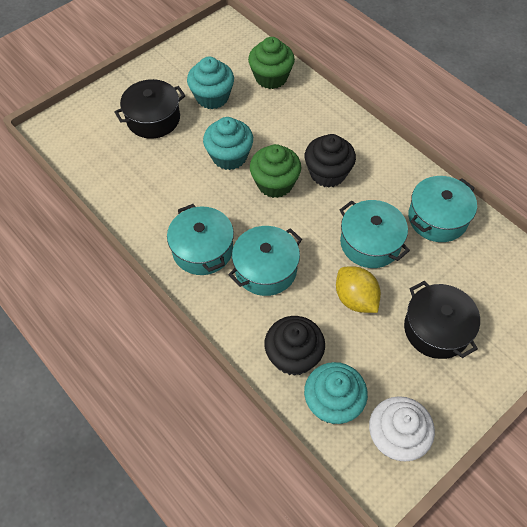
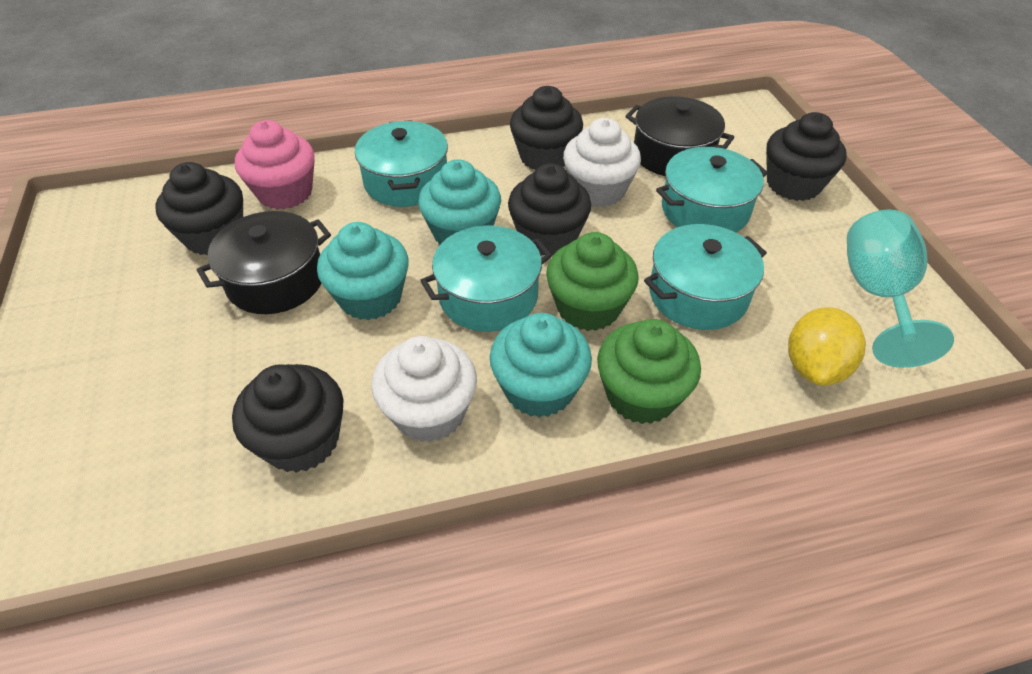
black cupcake: [264,316,325,376] [305,134,356,187] = 2 -> [156,162,243,255] [232,364,343,473] [508,163,591,256] [510,86,583,170] [766,112,847,201] = 5
pink cupcake: none = 0 -> [235,120,315,210] = 1
turquoise goblet: none = 0 -> [847,210,954,368] = 1
white cupcake: [369,396,435,461] = 1 -> [371,336,477,442] [563,118,641,207] = 2

